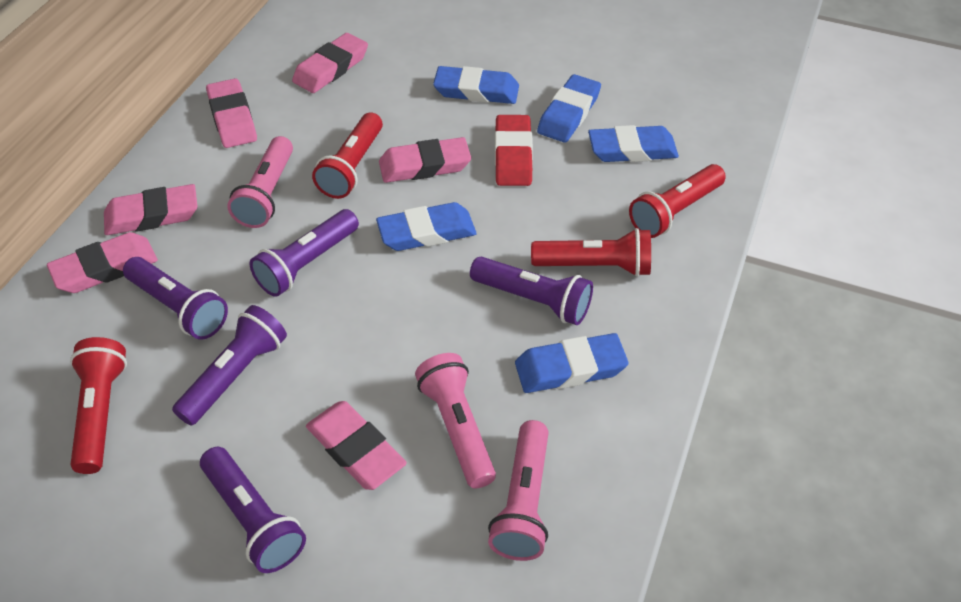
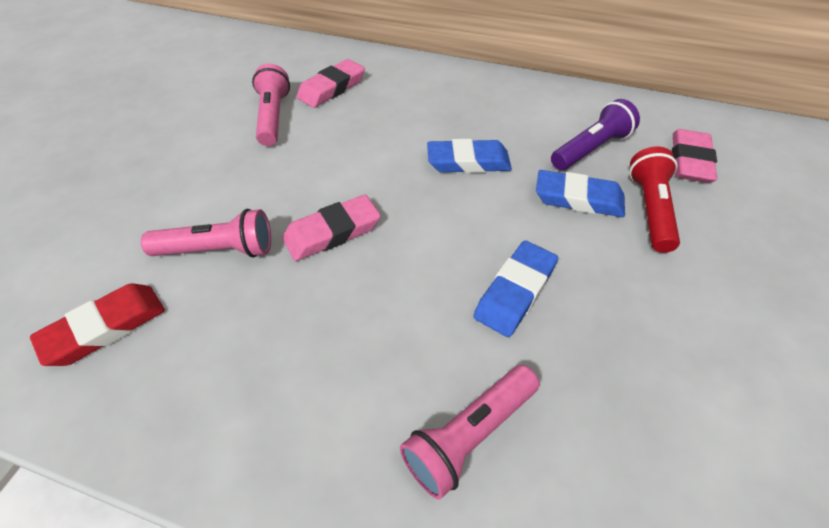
blue eraser: [376,202,477,251] [433,66,519,104] [515,333,628,393] [537,74,601,143] [588,125,679,162] = 5 -> [427,139,512,173] [473,241,558,337] [536,170,625,217] = 3
pink eraser: [47,232,158,293] [104,184,197,235] [206,78,257,148] [292,33,368,93] [306,401,407,490] [379,137,471,183] = 6 -> [282,195,381,261] [296,59,365,108] [672,129,717,183] = 3
purple flashlight: [123,257,228,340] [172,305,287,426] [200,447,306,573] [250,209,359,297] [470,257,593,325] = 5 -> [551,99,640,170] = 1
red flashlight: [70,337,127,474] [312,112,383,199] [531,228,651,277] [629,164,726,238] = 4 -> [629,147,680,253] = 1

